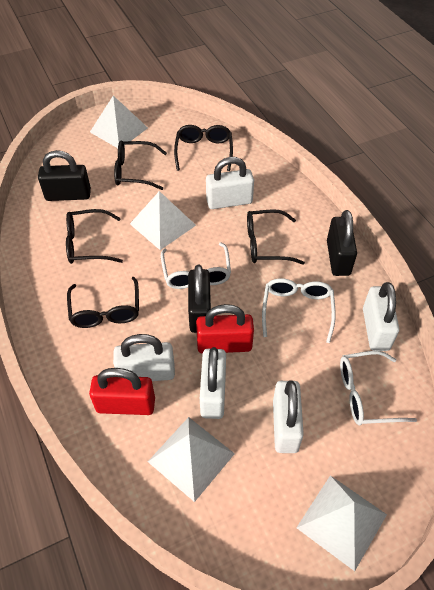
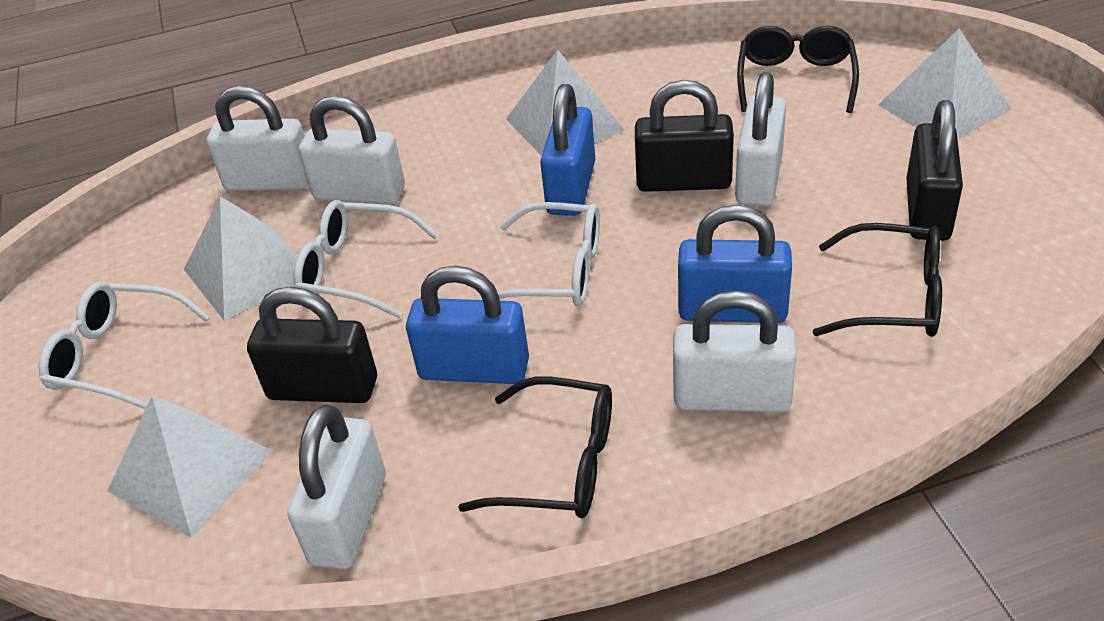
black glasses: [66,209,123,264] [67,277,139,328] [114,141,167,190] [174,125,233,171] [247,209,305,265] = 5 -> [458,377,612,518] [737,26,859,113] [813,223,942,337] = 3
blue padlock: none = 0 -> [406,266,529,384] [540,84,595,216] [678,204,792,323] = 3
red padlock: [89,368,155,415] [196,304,254,354] = 2 -> none = 0

